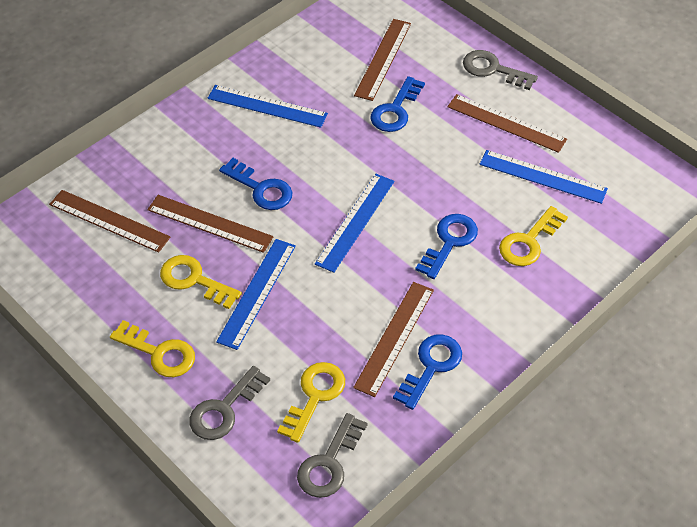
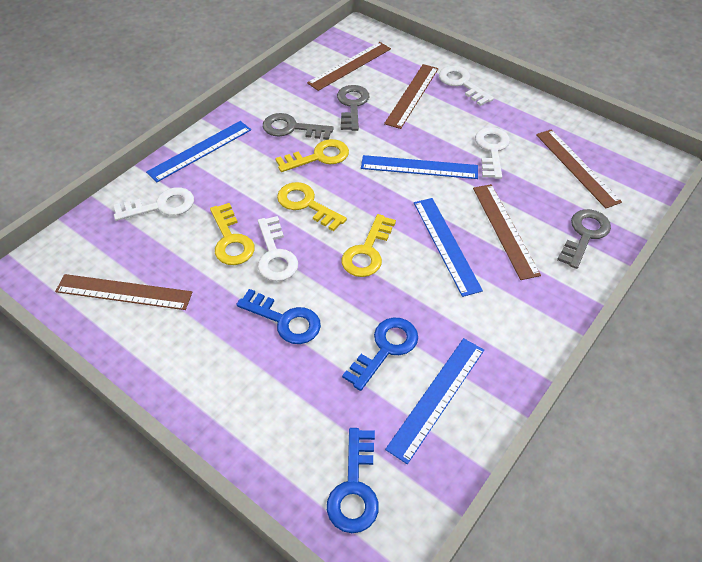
blue key: [219,158,292,210] [371,76,425,132] [393,334,462,410] [415,214,478,279] = 4 -> [236,289,321,344] [327,428,379,533] [342,317,418,391] = 3
white key: none = 0 -> [114,187,194,221] [258,216,298,282] [439,66,494,106] [475,127,510,179] = 4

